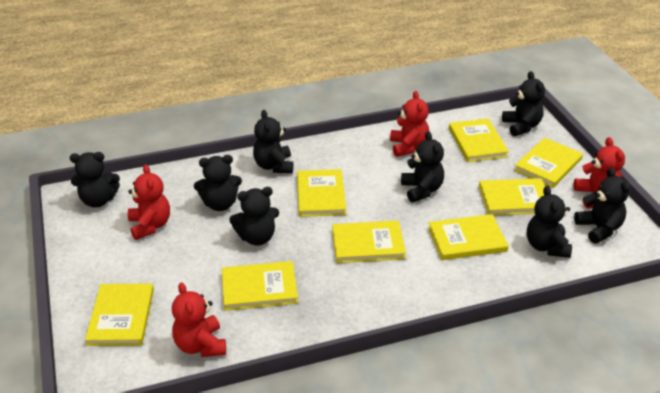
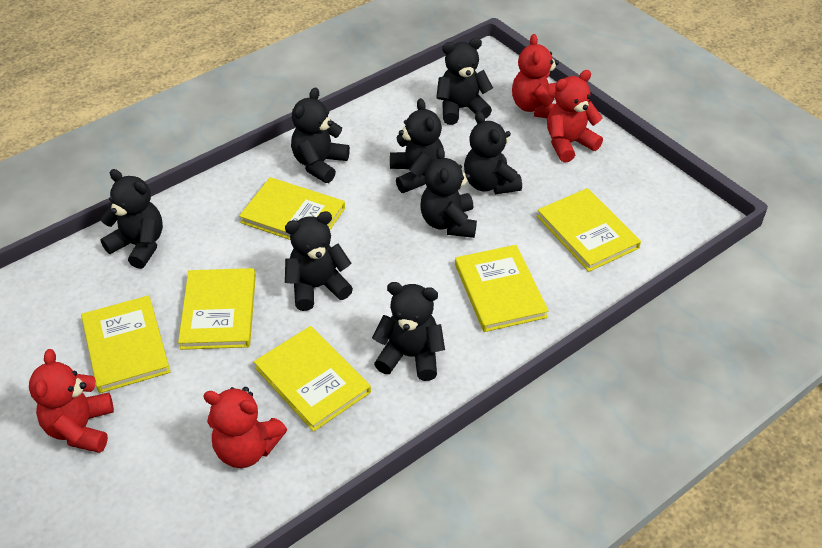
yellow book: [85,283,154,346] [222,261,298,311] [297,169,346,217] [332,221,406,263] [428,214,509,260] [449,118,509,162] [479,178,545,215] [514,138,583,188] = 8 -> [81,295,170,393] [178,268,256,350] [239,177,345,240] [254,326,371,432] [455,245,549,332] [537,188,641,272] = 6

